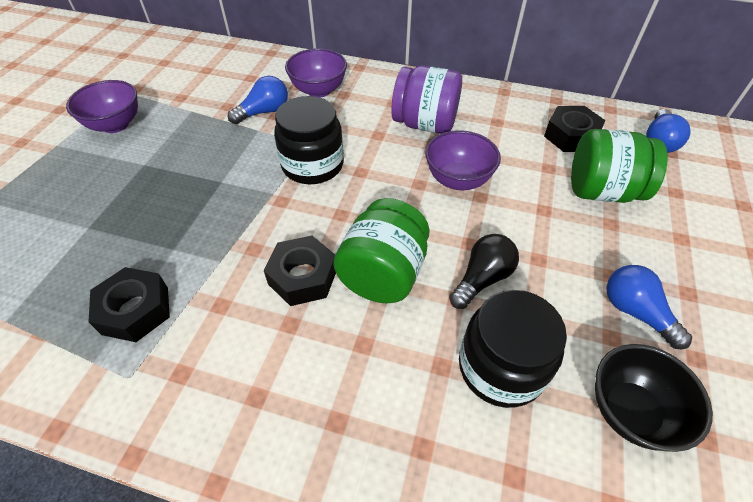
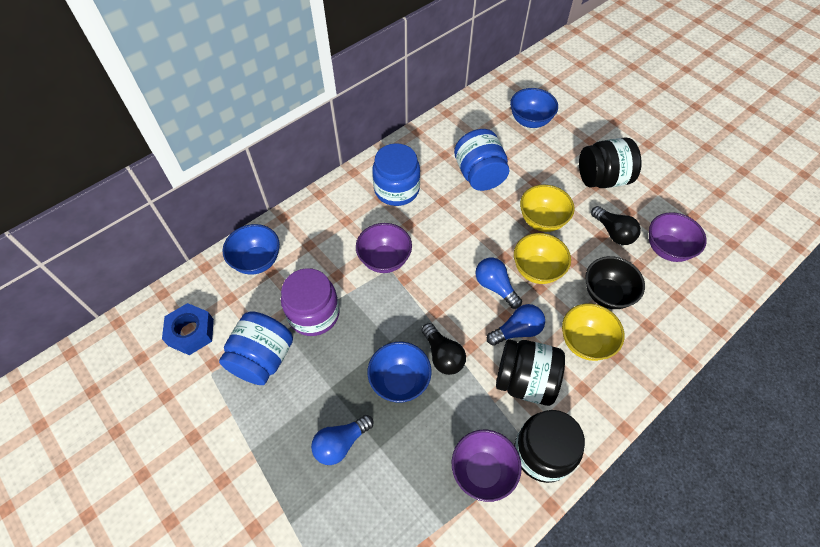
black jar: [274,96,344,184] [459,290,567,408] = 2 -> [496,339,565,406] [514,410,585,483] [579,137,642,188] = 3
black light bulb: [449,234,519,309] = 1 -> [421,323,466,375] [591,206,641,245] = 2
black nut: [89,267,170,342] [264,236,336,306] [544,106,606,152] = 3 -> none = 0
blue bowl: none = 0 -> [223,224,280,275] [367,342,432,403] [510,88,558,128] = 3
blue jar: none = 0 -> [219,311,293,385] [372,143,420,206] [454,129,509,191] = 3
blue nut: none = 0 -> [162,303,214,355] = 1
green jar: [333,198,430,303] [571,129,668,203] = 2 -> none = 0
yellow bowl: none = 0 -> [514,233,571,284] [520,185,575,232] [562,303,625,361] = 3

